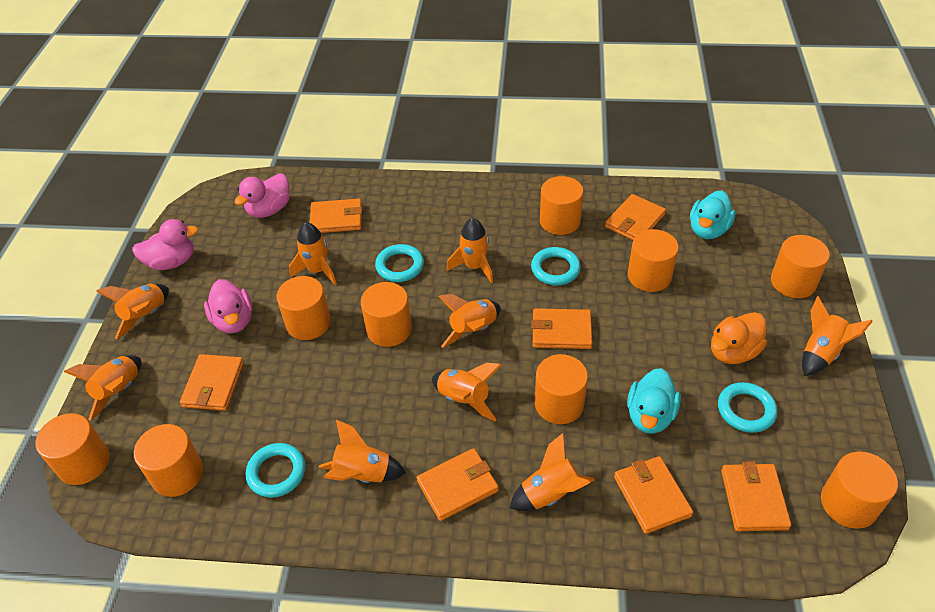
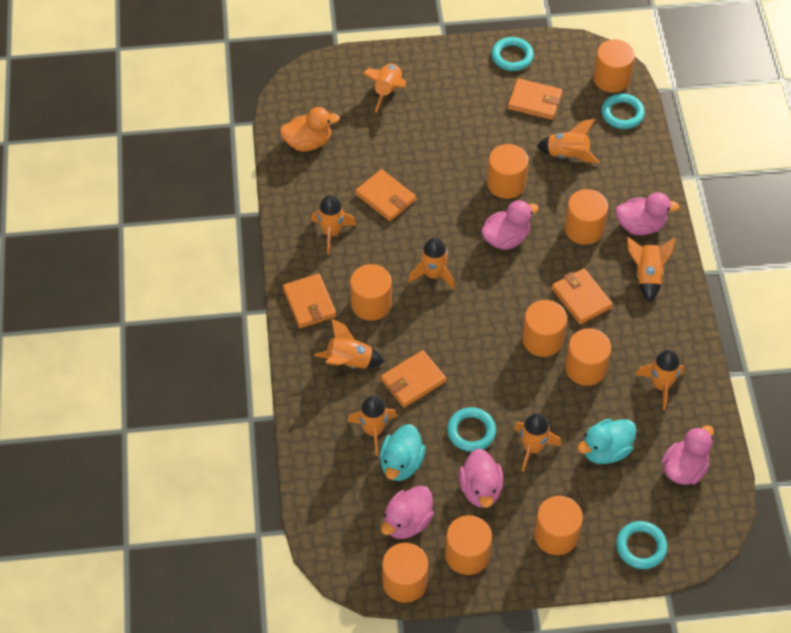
orange wallet: [180,354,244,411] [310,199,362,233] [416,448,499,521] [531,308,592,349] [605,194,666,240] [614,456,693,534] [721,461,791,531] = 7 -> [283,273,336,328] [355,169,416,221] [381,350,446,408] [508,78,562,120] [552,268,613,324] = 5
pink duck: [132,219,198,270] [204,279,252,333] [234,173,290,218] = 3 -> [381,485,434,539] [459,449,504,508] [481,200,539,250] [615,192,680,235] [661,425,714,485] = 5

